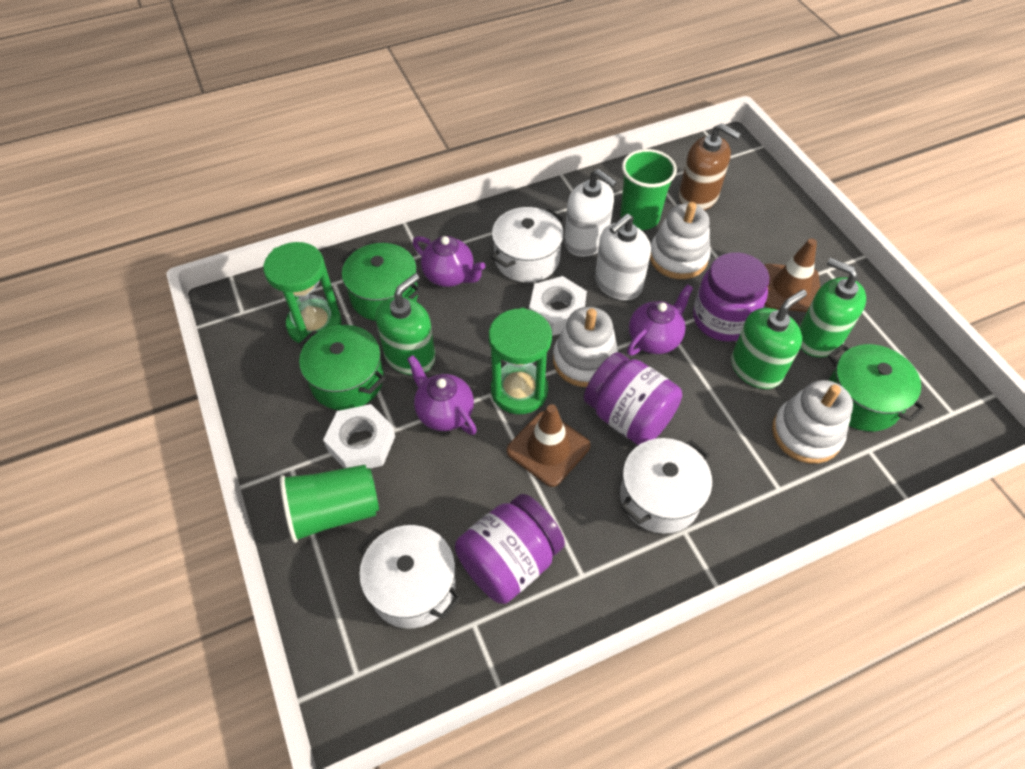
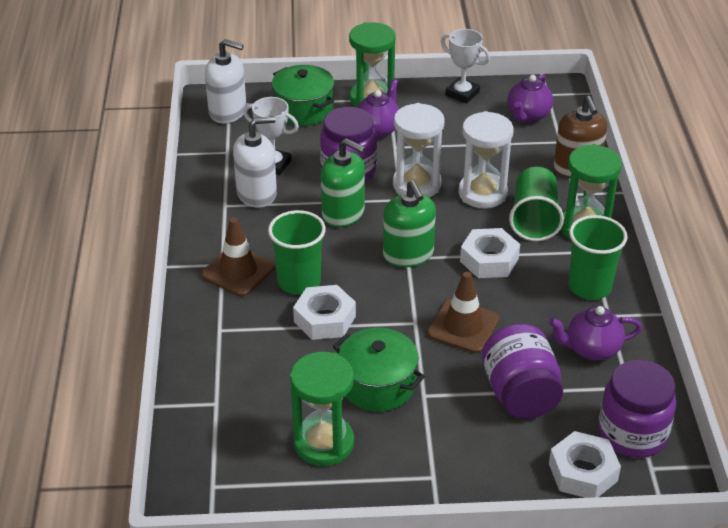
green cup: [280,465,379,543] [620,149,677,230] = 2 -> [268,210,326,295] [509,167,564,241] [568,215,628,300] = 3
green hourglass: [263,242,341,345] [489,308,552,414] = 2 -> [290,352,354,466] [349,22,396,107] [561,144,622,239] = 3
green pot: [299,325,385,410] [340,243,421,321] [828,344,925,431] = 3 -> [272,65,334,126] [333,328,425,412] = 2
green soap dispenser: [375,274,435,375] [731,290,807,389] [799,258,866,357] = 3 -> [321,138,365,227] [383,180,436,267] = 2
white hourglass: none = 0 -> [393,103,445,197] [458,111,514,208] = 2
white nut: [323,404,395,468] [529,276,587,336] = 2 -> [293,285,356,340] [460,228,520,278] [549,431,621,498] = 3
white pot: [358,525,461,628] [491,207,564,282] [620,438,712,534] = 3 -> none = 0
white stacking toy: [553,307,618,387] [650,202,710,279] [772,380,853,464] = 3 -> none = 0
white trophy: none = 0 -> [244,97,299,175] [441,29,490,104] = 2

